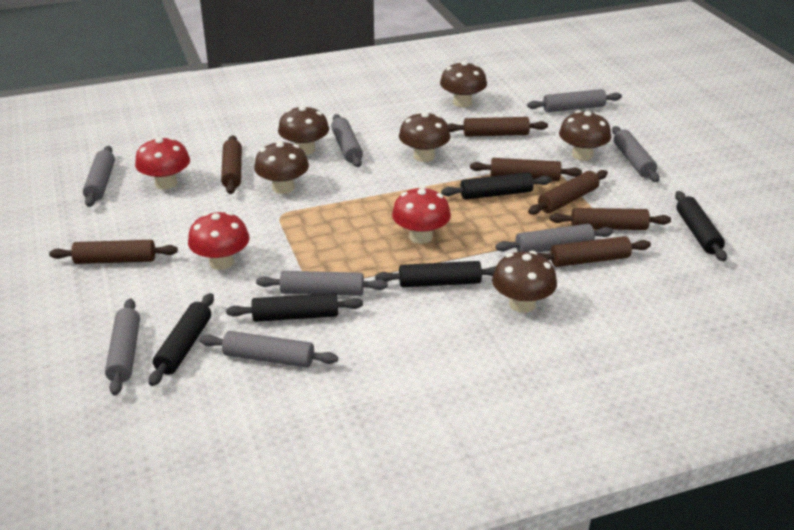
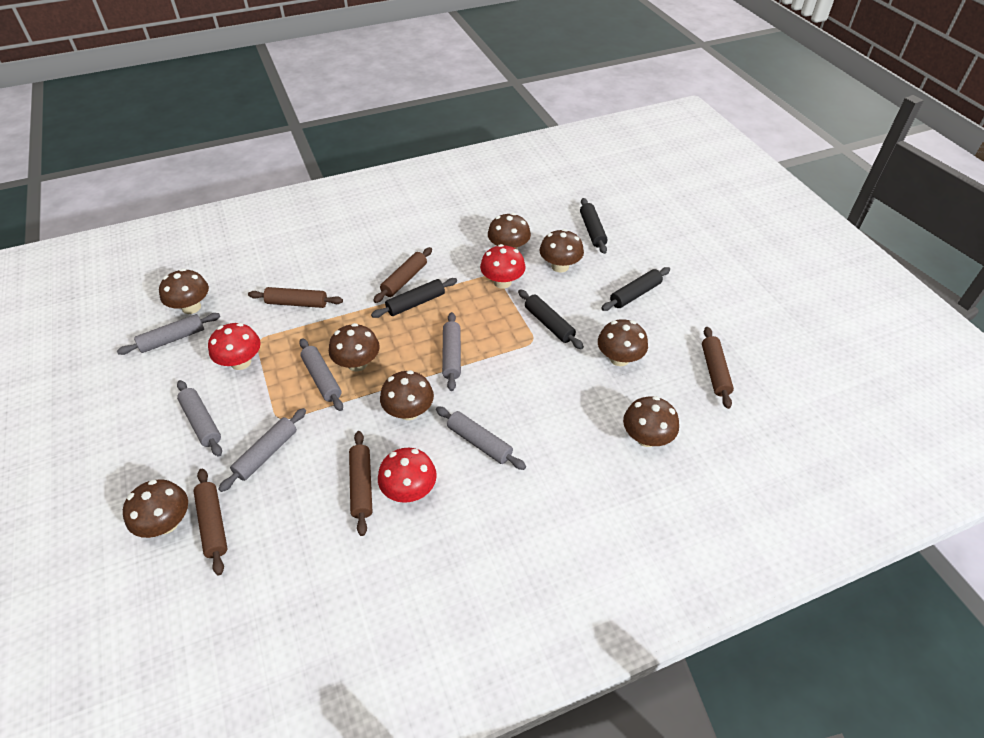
black rolling pin: [149,293,214,386] [226,293,363,322] [375,261,496,287] [441,172,552,200] [675,191,727,261] = 5 -> [371,278,457,318] [518,289,584,349] [580,198,608,254] [601,267,670,311] = 4
brown mushroom: [254,140,309,194] [278,105,329,155] [399,112,451,162] [440,61,487,107] [492,251,557,313] [559,111,611,161] = 6 -> [123,479,188,538] [159,268,209,314] [329,323,380,371] [380,370,434,420] [488,213,531,249] [540,229,584,272] [598,319,648,366] [623,396,679,447] = 8
brown rolling pin: [49,240,178,264] [221,135,242,194] [448,117,548,137] [470,158,582,181] [528,170,608,215] [537,236,651,267] [550,208,671,230] = 7 -> [193,469,228,575] [248,287,343,308] [349,431,372,536] [373,247,432,303] [702,327,734,409] = 5
grey rolling pin: [83,146,115,207] [105,298,140,395] [200,331,338,368] [256,271,388,296] [331,114,363,167] [495,224,613,252] [527,89,622,112] [612,126,660,182] = 8 -> [117,313,220,355] [177,380,222,457] [218,408,306,492] [299,338,343,411] [436,406,526,470] [442,312,461,391] = 6

